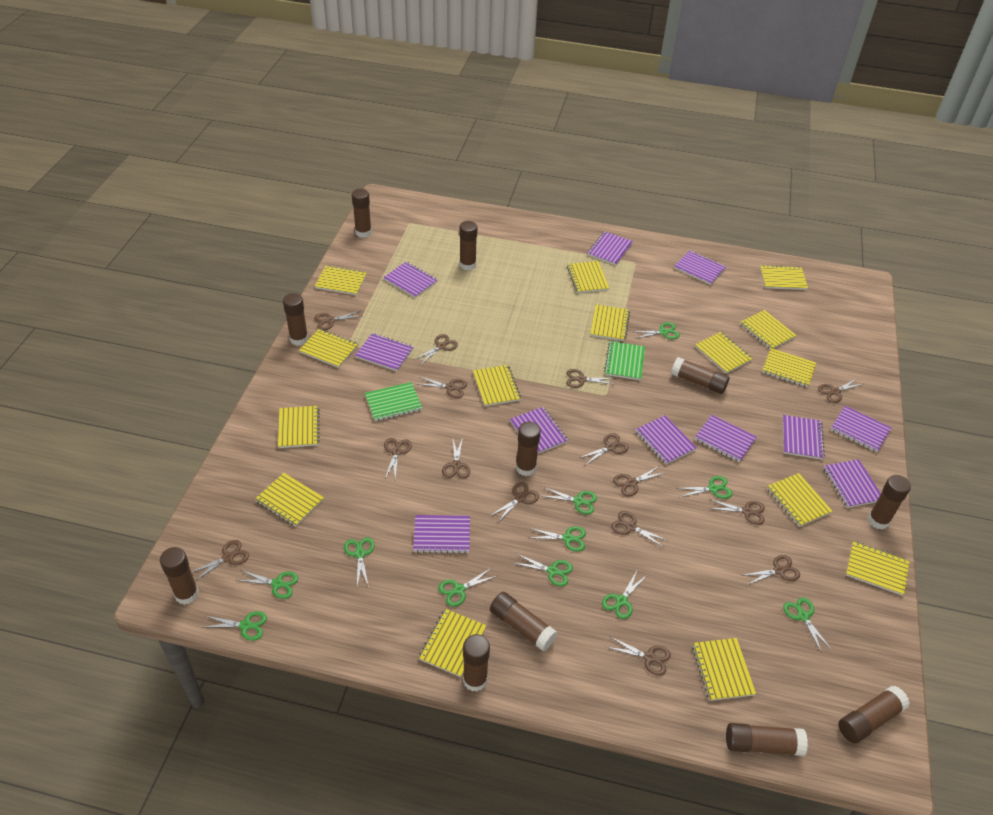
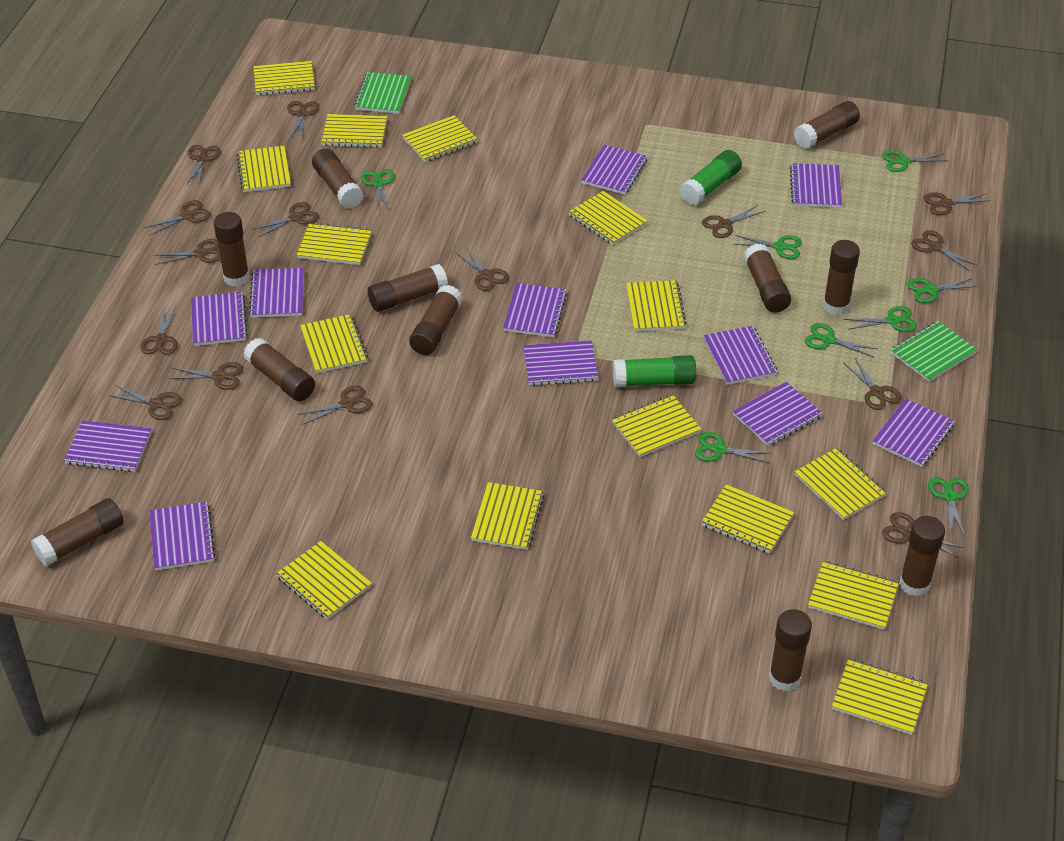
green glue stick: none = 0 -> [613,355,696,387] [680,150,742,205] = 2
green scissors: [205,611,267,641] [236,570,298,599] [344,537,375,587] [438,568,497,607] [513,554,573,586] [529,526,586,552] [543,487,597,514] [602,571,647,619] [634,322,680,339] [677,476,732,499] [783,597,832,653] = 11 -> [361,169,395,211] [695,432,771,463] [733,235,802,259] [805,323,877,357] [844,306,917,332] [882,150,948,172] [907,278,978,303] [928,477,969,537] = 8

